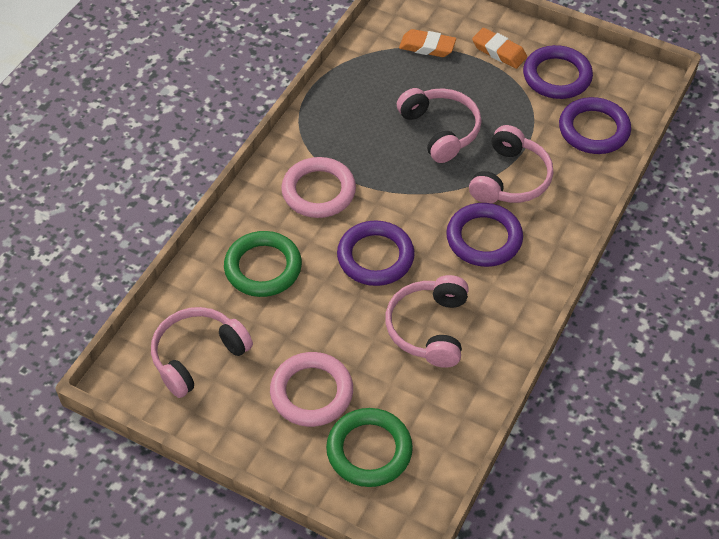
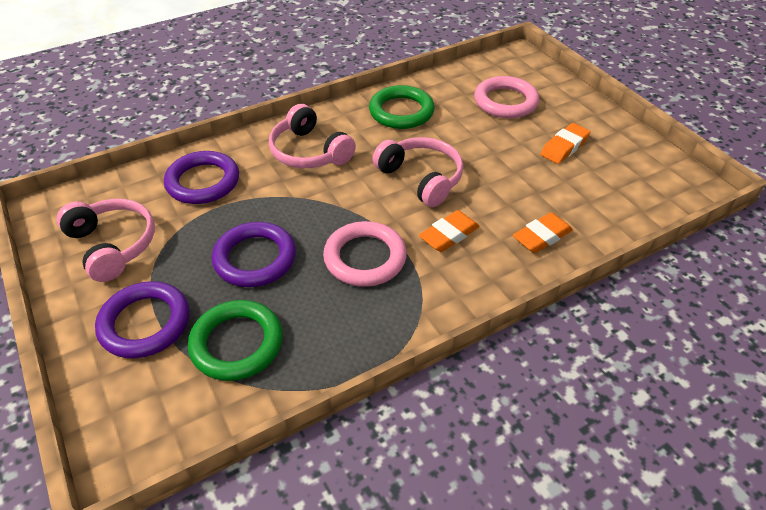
orange eraser: [399,29,456,57] [472,28,527,69] = 2 -> [419,210,480,252] [513,212,573,253] [541,123,590,164] = 3
pink headphones: [151,307,253,398] [385,275,469,368] [397,88,482,163] [469,125,553,204] = 4 -> [57,199,155,282] [269,104,356,168] [372,137,463,207] = 3
purple ring: [337,220,415,286] [446,203,523,267] [523,45,593,99] [559,97,631,154] = 4 -> [95,281,190,358] [164,151,239,204] [212,222,296,287] = 3

